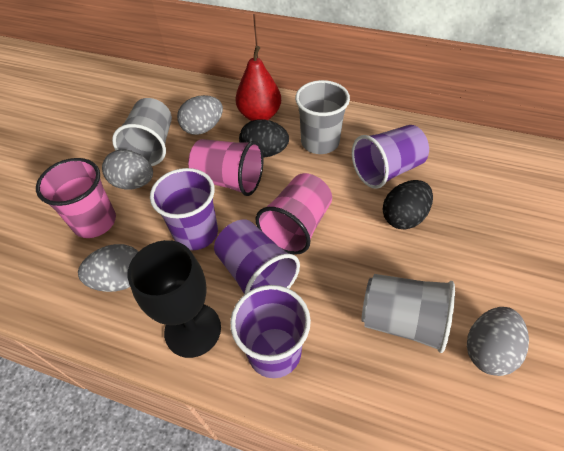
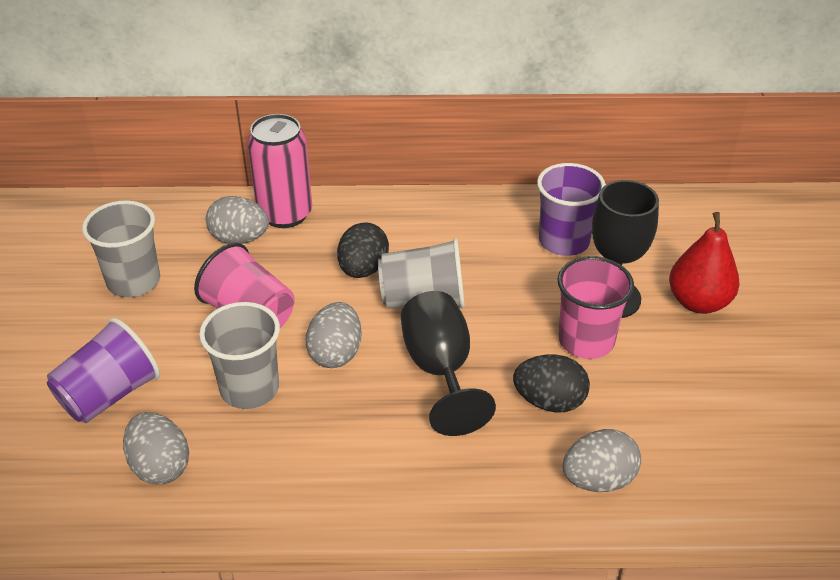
black goblet: [127,240,221,358] = 1 -> [401,291,496,436] [592,180,659,318] = 2
pink can: none = 0 -> [247,114,312,228] = 1
pink cup: [36,158,116,238] [188,139,263,196] [256,173,332,255] = 3 -> [194,243,295,328] [557,256,634,359] = 2
purple cup: [150,168,218,250] [214,219,300,295] [230,285,311,378] [352,125,429,189] = 4 -> [47,318,160,423] [537,163,606,256] = 2

